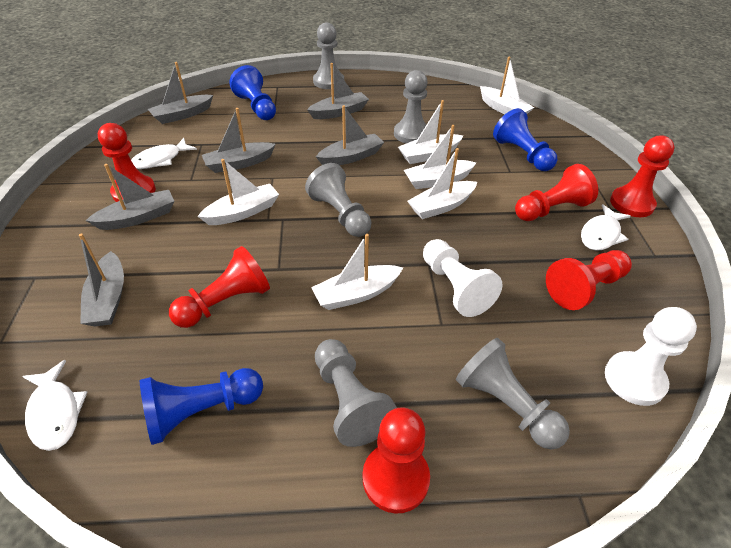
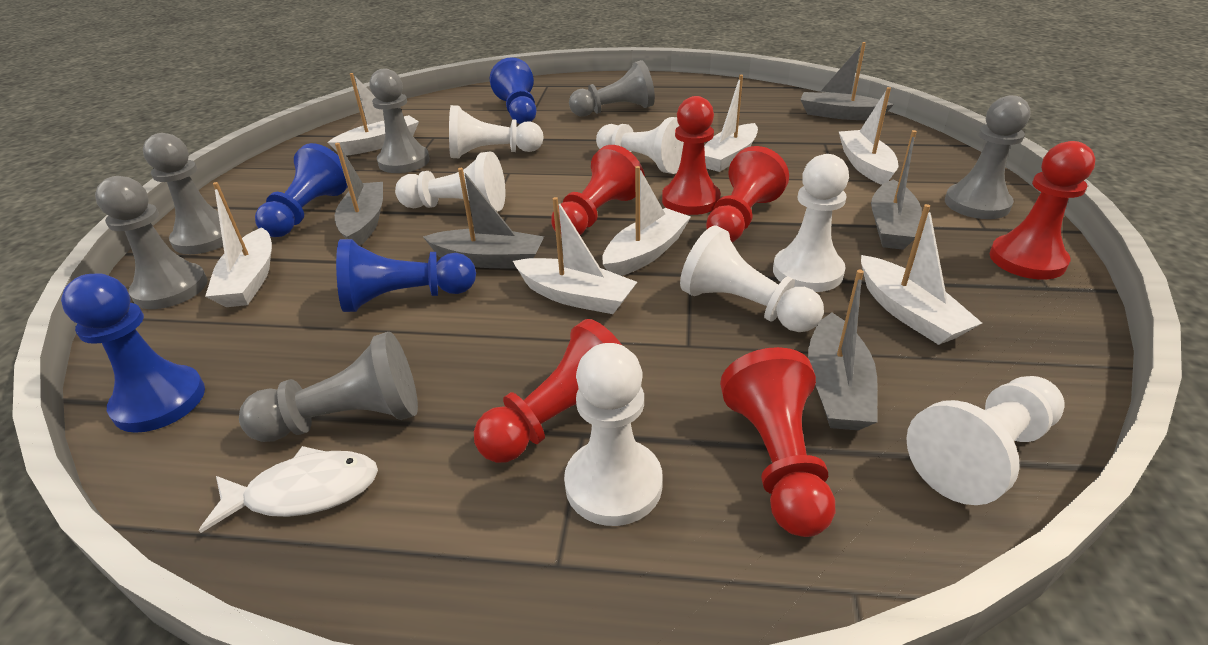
blue pawn: [140,368,263,445] [229,65,276,120] [493,108,557,171] = 3 -> [61,273,205,433] [255,143,348,237] [336,239,476,312] [490,57,536,124] = 4
grey boat: [79,233,124,326] [85,164,175,230] [148,62,213,124] [202,108,276,173] [307,63,369,119] [316,105,384,165] = 6 -> [335,143,383,246] [423,168,544,268] [800,42,894,120] [808,270,878,430] [871,130,922,250] = 5
grey pawn: [305,163,371,237] [313,22,344,89] [315,339,397,447] [394,70,428,144] [456,338,570,449] = 5 -> [95,176,207,309] [143,133,223,254] [239,332,418,442] [370,68,430,173] [569,60,655,117] [945,95,1031,219] = 6
white boat: [198,159,279,225] [311,234,403,310] [398,100,463,164] [404,125,476,189] [407,148,477,219] [480,57,534,114] = 6 -> [205,182,272,307] [327,73,419,155] [513,197,637,314] [602,166,691,276] [704,75,758,172] [839,87,898,185] [861,204,982,345] = 7
white fish: [22,360,87,451] [131,138,197,169] [581,204,631,251] = 3 -> [199,446,378,533] = 1
white pawn: [423,239,502,317] [605,307,697,406] = 2 -> [395,152,505,211] [449,105,544,158] [564,343,663,526] [596,117,684,174] [680,226,824,332] [773,154,849,292] [906,376,1065,505] = 7

